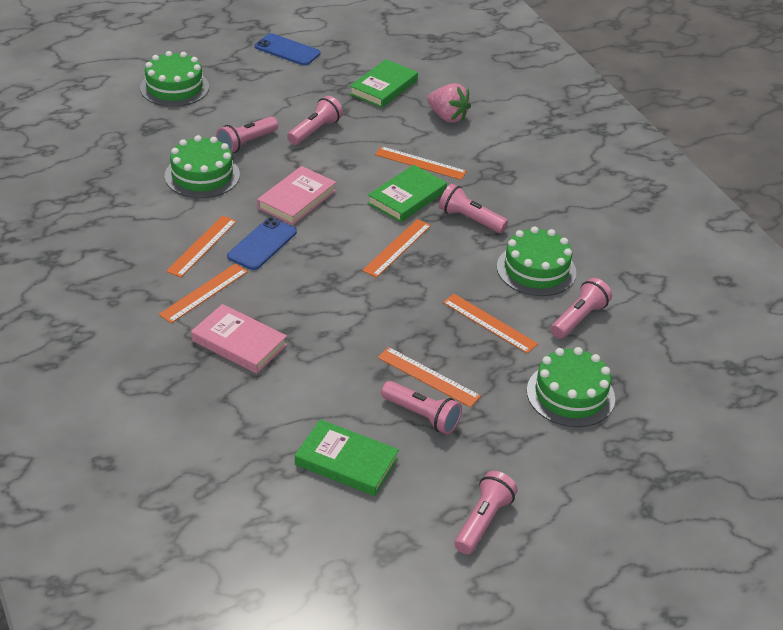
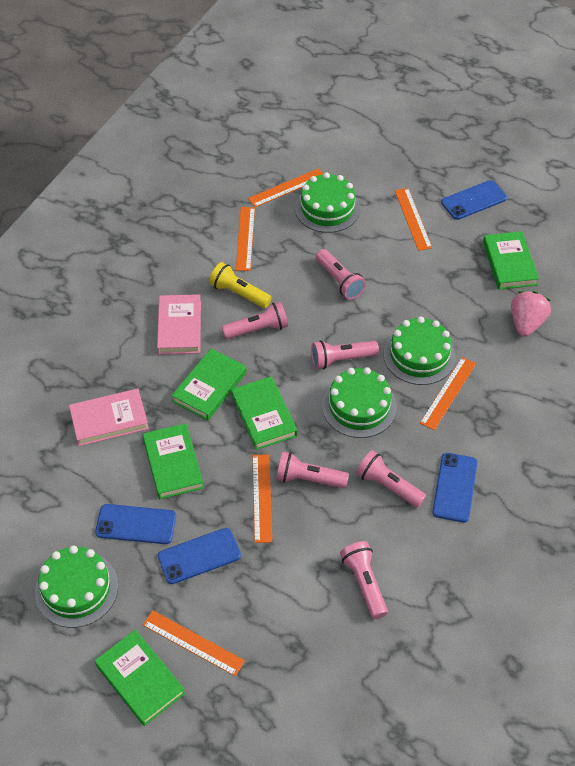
blue phone: [227,217,297,270] [255,33,320,66] = 2 -> [95,504,176,544] [157,528,241,584] [432,453,477,523] [441,180,507,220] = 4
green book: [295,419,399,496] [350,59,418,108] [368,165,447,222] = 3 -> [94,630,185,726] [143,423,204,499] [171,348,247,421] [231,376,298,450] [483,231,539,290] = 5
yellow flashlight: none = 0 -> [209,262,272,308] = 1

